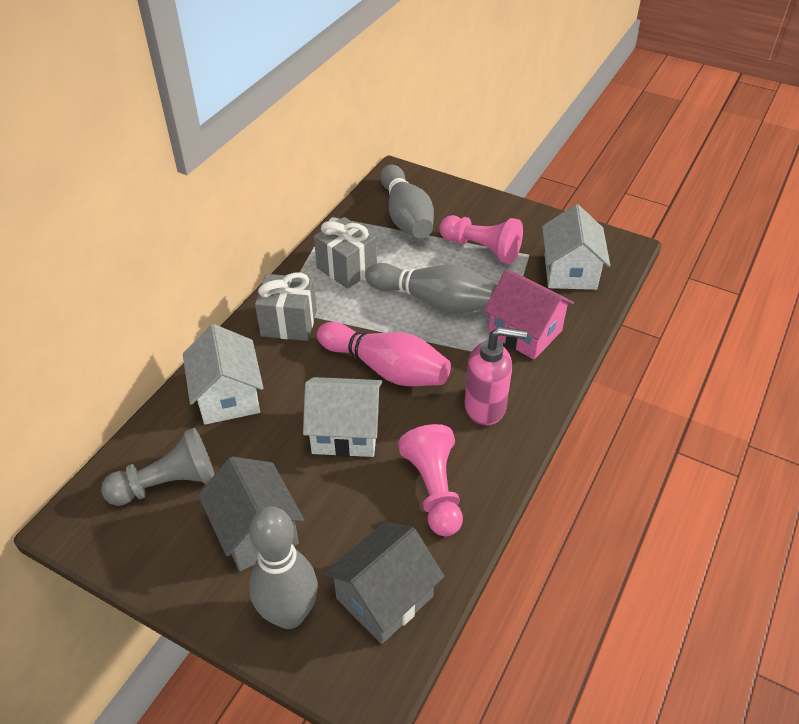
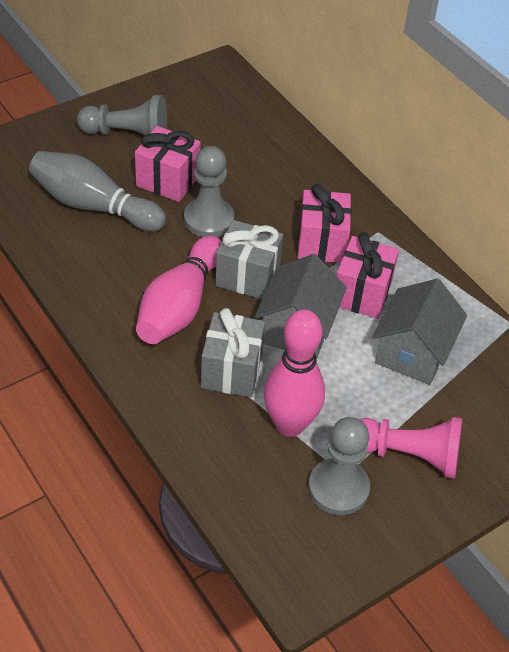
grey bowling pin: [249,507,318,629] [365,263,497,313] [380,165,434,239] = 3 -> [29,151,166,232] = 1
grey pawn: [101,428,215,506] = 1 -> [77,95,167,135] [184,146,234,237] [308,417,370,515] = 3
pink bowling pin: [317,322,451,386] = 1 -> [136,236,222,344] [264,310,325,437] = 2
pink gift: none = 0 -> [135,126,201,202] [298,184,351,263] [337,232,399,319] = 3
pink house: [484,269,574,360] = 1 -> none = 0
pink pawn: [398,424,463,536] [439,215,523,264] = 2 -> [359,417,462,479] = 1
pink soap dispenser: [464,327,527,426] = 1 -> none = 0
white house: [183,324,263,425] [303,377,382,457] [542,204,610,290] = 3 -> none = 0

